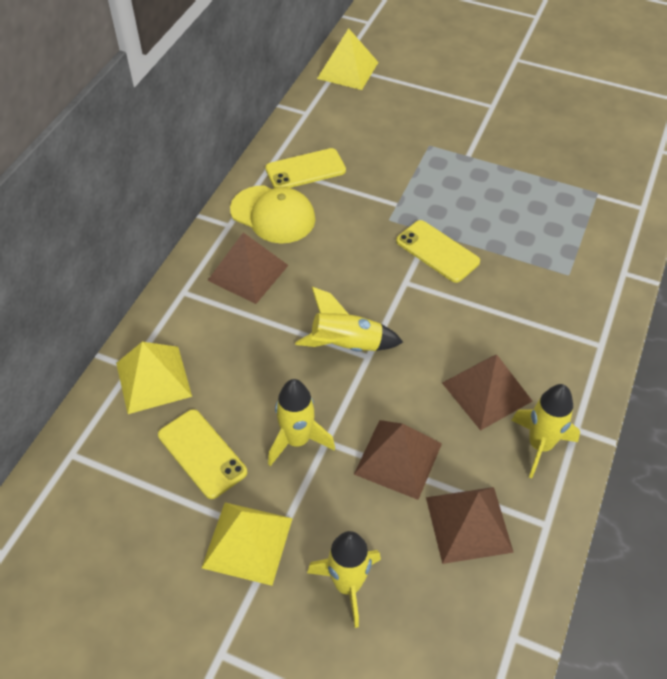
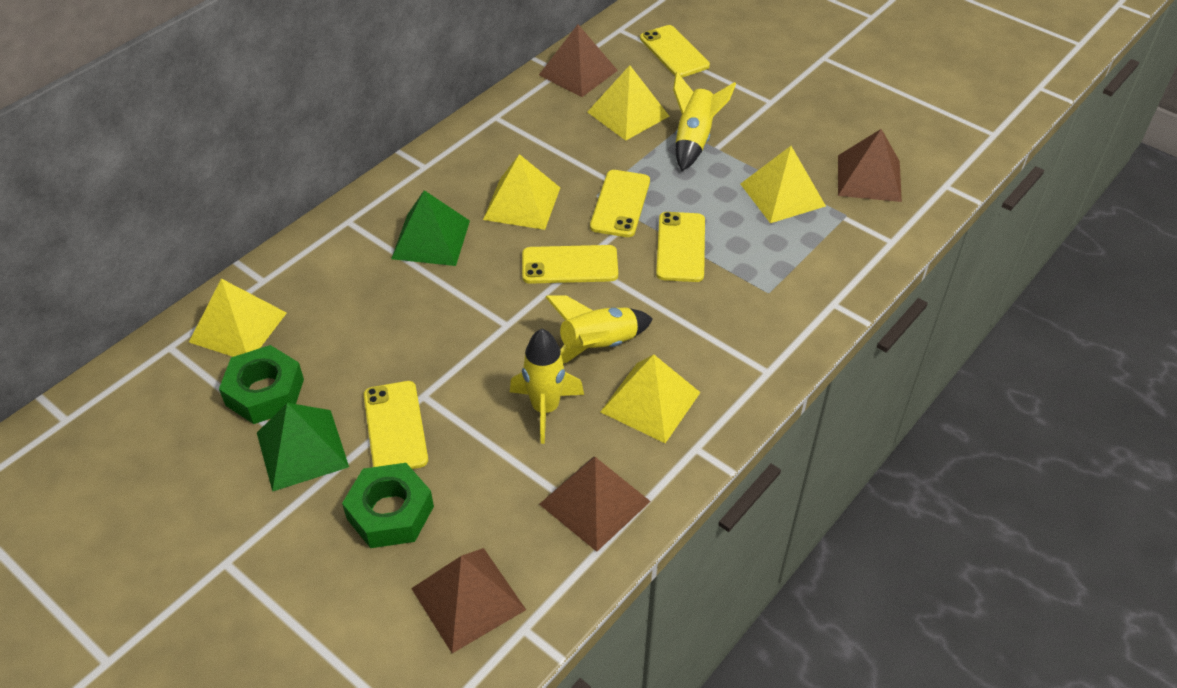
green nut: none = 0 -> [219,345,304,424] [342,463,434,548] = 2
green pyramid: none = 0 -> [257,403,349,492] [391,190,470,266] = 2
yellow cap: [230,185,315,243] = 1 -> none = 0
yellow phone: [158,409,247,499] [265,148,346,188] [396,220,480,283] = 3 -> [364,381,428,469] [522,245,618,284] [590,170,650,237] [640,25,710,77] [656,212,705,282] = 5
yellow pyramid: [116,342,192,414] [202,503,293,586] [317,28,378,90] = 3 -> [189,279,287,357] [483,154,560,230] [587,65,669,141] [601,354,701,443] [740,146,826,223] = 5
yellow rocket: [268,379,335,466] [295,287,403,352] [307,531,381,628] [512,384,580,478] = 4 -> [510,329,584,444] [546,296,653,363] [673,72,736,171] = 3

